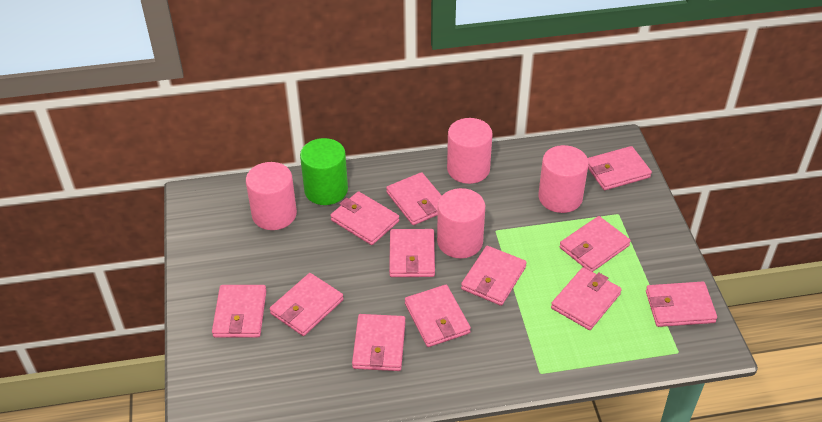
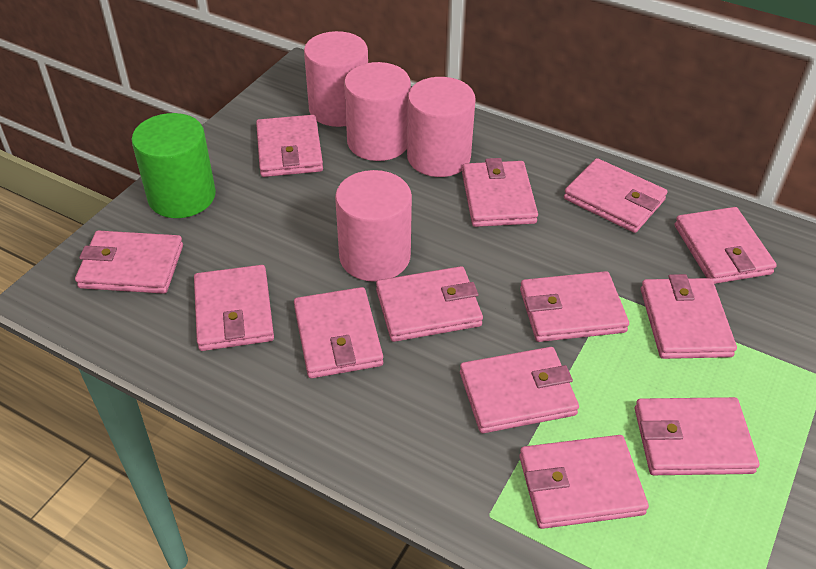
pink wallet: [212,285,266,337] [270,273,344,336] [330,191,399,245] [352,314,406,371] [386,172,442,225] [389,229,435,277] [405,285,471,347] [461,246,527,306] [551,267,622,330] [560,216,631,272] [588,146,652,190] [646,281,717,327] = 12 -> [75,231,183,294] [194,265,274,351] [256,115,323,177] [294,287,383,378] [376,266,483,342] [460,347,579,433] [462,158,538,227] [519,435,649,529] [520,271,629,342] [564,158,667,233] [635,397,760,475] [641,274,737,359] [675,207,777,284] = 13

